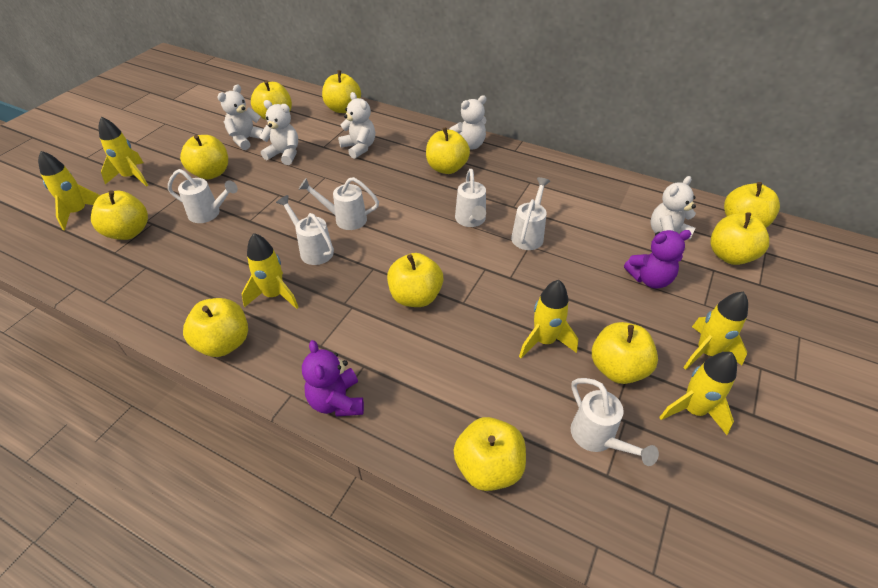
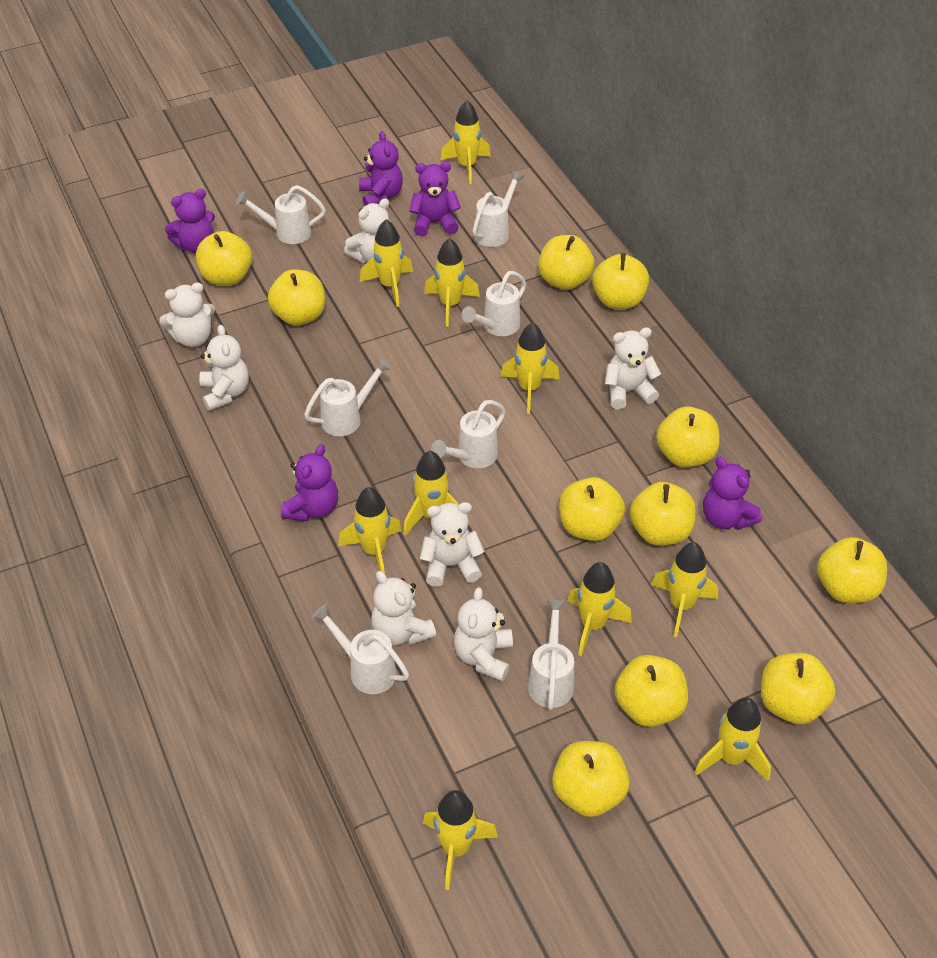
purple teddy bear: [302,340,364,417] [624,230,691,289] = 2 -> [165,189,215,253] [281,444,338,521] [359,131,403,206] [409,162,461,236] [703,456,762,530] = 5
white teddy bear: [217,85,264,150] [259,100,298,165] [338,92,375,159] [449,95,487,150] [650,176,696,239] = 5 -> [160,283,215,347] [199,325,249,411] [344,198,389,263] [371,571,436,646] [420,502,485,587] [454,587,513,681] [605,327,661,409] = 7
white watering can: [168,169,238,223] [276,195,334,265] [299,177,379,230] [455,169,486,227] [511,177,550,250] [571,378,659,466] = 6 -> [236,185,326,244] [304,358,391,436] [312,604,409,694] [431,400,506,468] [462,271,526,336] [473,170,524,247] [528,600,574,710] = 7
yellow rocket: [38,151,100,230] [99,116,148,187] [241,233,298,309] [519,280,578,358] [659,352,737,435] [683,292,748,370] = 6 -> [338,487,402,574] [360,219,413,307] [403,451,459,536] [423,790,498,890] [424,238,480,327] [441,100,491,184] [500,322,559,414] [567,562,632,656] [651,542,718,637] [694,698,771,781] = 10

